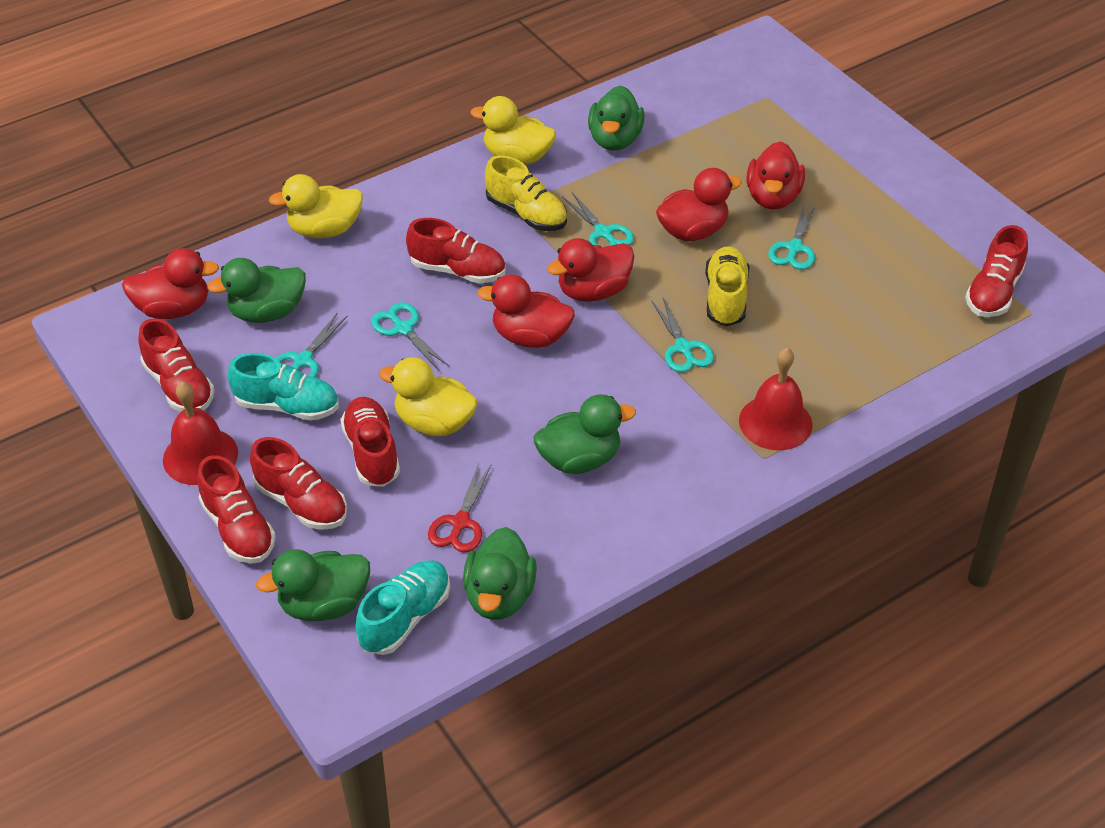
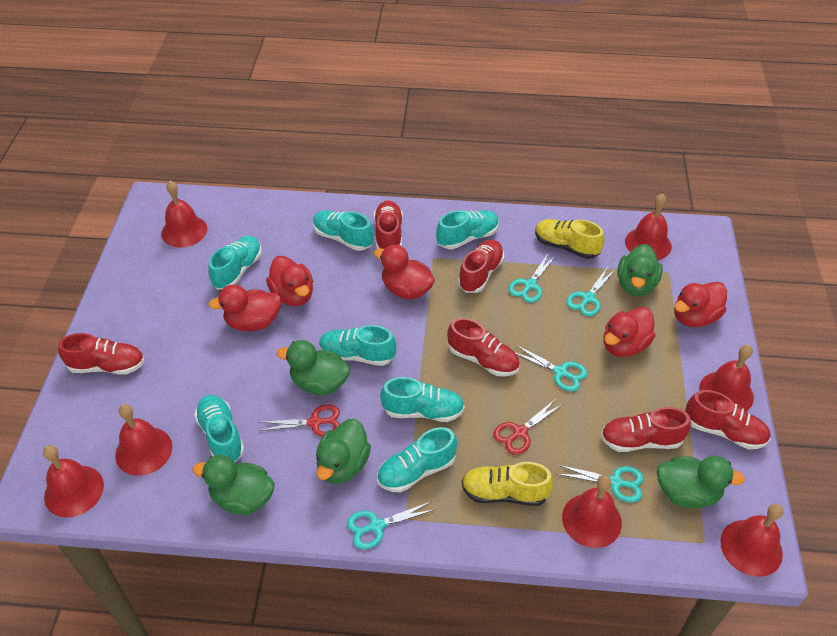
red bell: [163,382,238,485] [739,348,813,450] = 2 -> [43,445,104,518] [115,404,172,476] [161,181,207,247] [562,475,622,548] [625,193,672,260] [699,345,754,411] [720,504,783,577] = 7
red scissors: [428,463,492,552] = 1 -> [258,404,340,437] [493,399,563,455] = 2
turquoise shoe: [228,353,339,421] [355,560,450,655] = 2 -> [194,395,244,462] [208,236,262,290] [313,210,374,251] [319,325,396,366] [377,427,457,492] [380,377,465,422] [436,210,499,250] = 7
yellow duck: [269,174,363,238] [379,357,478,436] [470,96,556,165] = 3 -> none = 0

